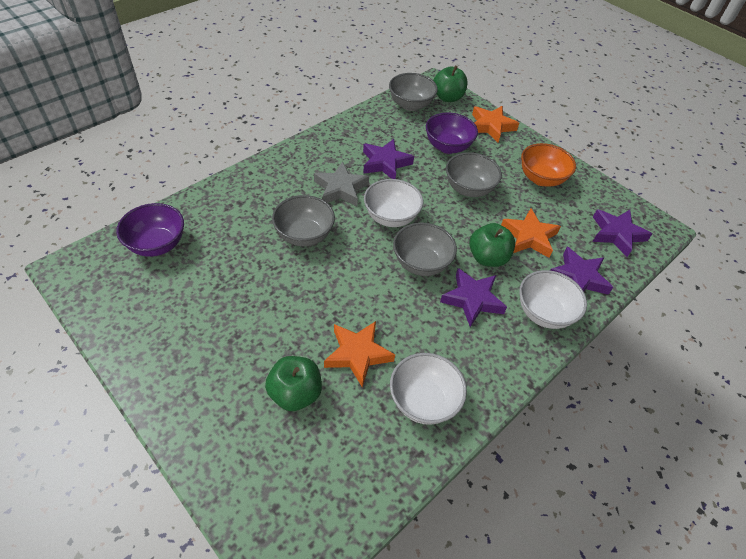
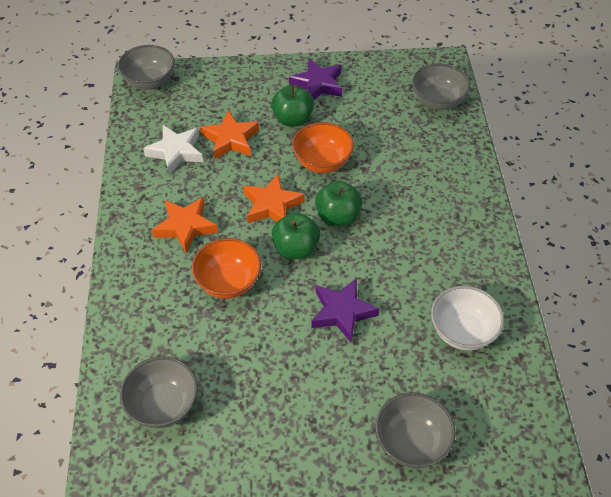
grey star: [314,162,369,206] = 1 -> none = 0
orange bowl: [521,143,576,187] = 1 -> [192,238,261,299] [292,122,354,173] = 2
purple bowl: [116,203,184,257] [426,112,478,154] = 2 -> none = 0
purple star: [363,139,414,179] [440,268,507,327] [550,247,613,295] [593,209,652,257] = 4 -> [289,58,342,100] [311,278,380,343] = 2
white bowl: [364,179,423,227] [390,353,467,425] [519,270,587,329] = 3 -> [431,286,504,351] = 1
white star: none = 0 -> [143,125,203,175] = 1

